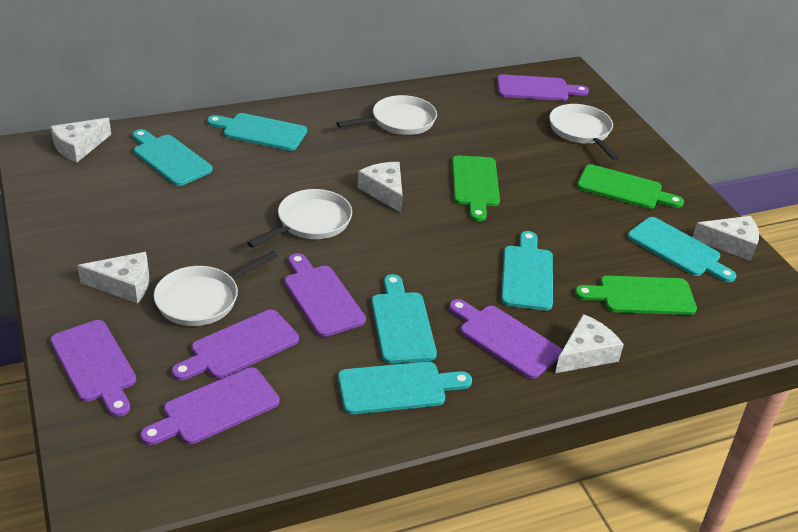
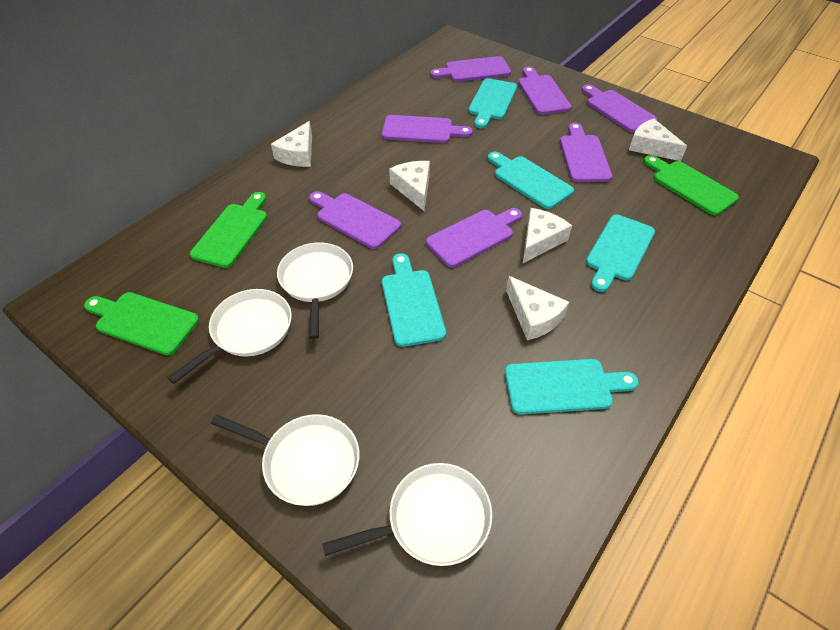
purple cutting board: [50,320,136,417] [140,367,279,445] [172,310,299,380] [284,253,366,337] [449,299,562,379] [497,74,589,101] = 6 -> [309,191,401,249] [382,115,473,143] [426,208,522,267] [430,56,511,82] [518,66,572,115] [560,123,612,182] [582,84,657,133] = 7
turquoise cutting board: [133,129,213,186] [207,113,307,151] [338,361,472,414] [371,274,437,364] [501,231,553,311] [627,217,736,283] = 6 -> [382,253,446,347] [468,78,517,128] [488,152,574,209] [505,359,639,415] [586,215,655,292] = 5

